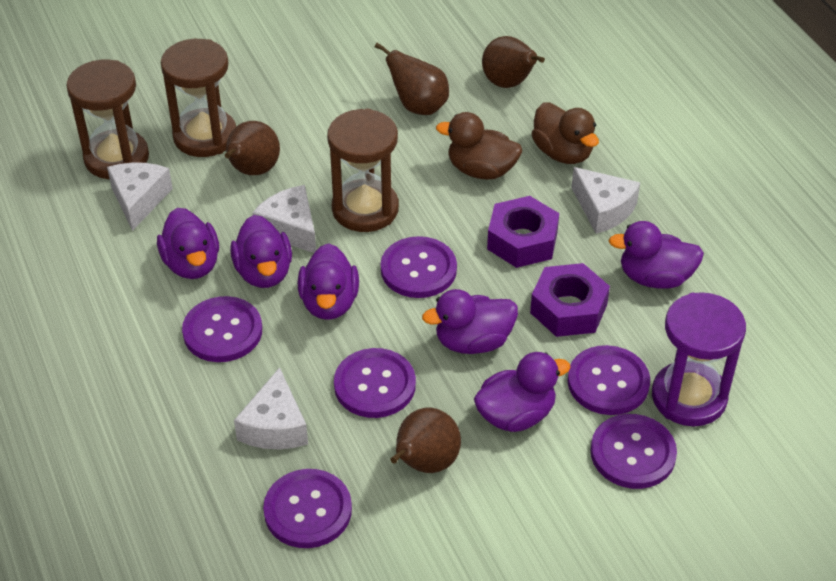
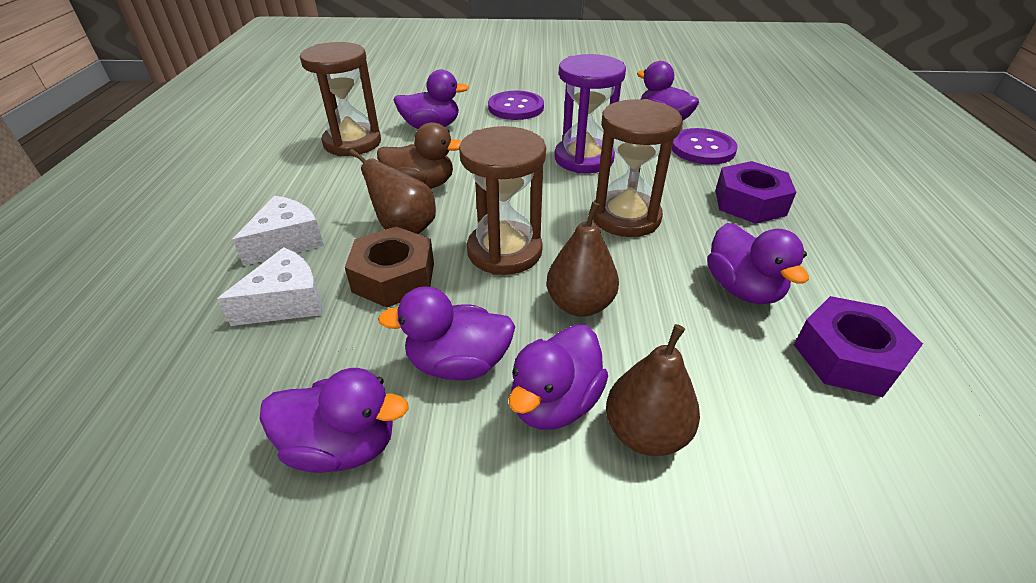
brown duck: [436,112,522,180] [532,102,599,164] = 2 -> [377,122,462,189] = 1
brown nut: none = 0 -> [345,226,434,308] = 1
brown pear: [225,121,280,175] [375,43,449,115] [390,408,461,473] [482,36,545,88] = 4 -> [349,149,436,234] [547,202,619,317] [606,324,700,456] = 3
purple button: [182,296,262,362] [263,469,352,548] [334,348,416,418] [381,236,457,298] [568,345,650,415] [591,414,677,489] = 6 -> [488,91,544,120] [672,128,738,165] = 2
white cheese: [107,162,173,231] [234,367,308,449] [252,185,316,253] [571,167,640,234] = 4 -> [217,247,323,326] [232,196,324,266] = 2

